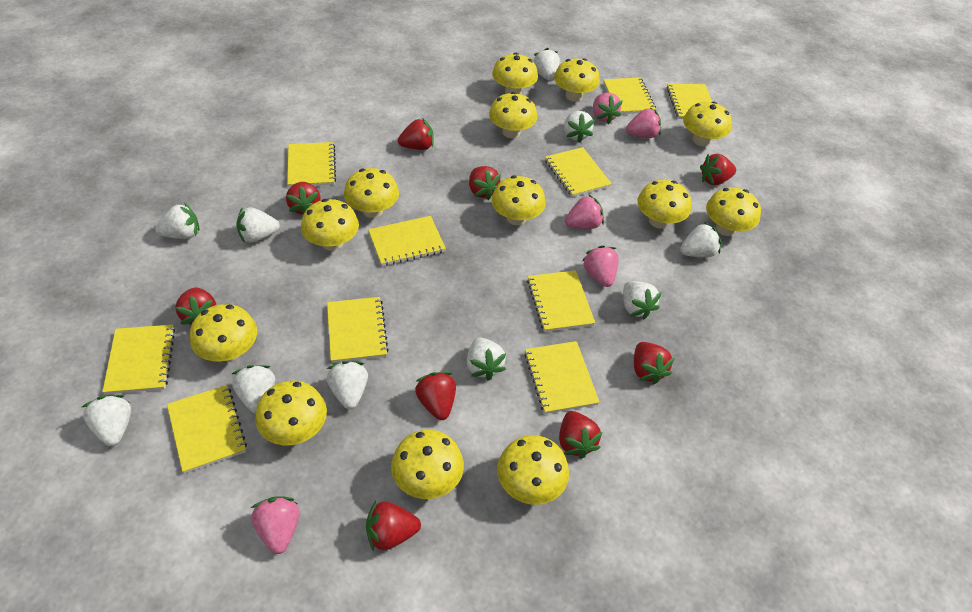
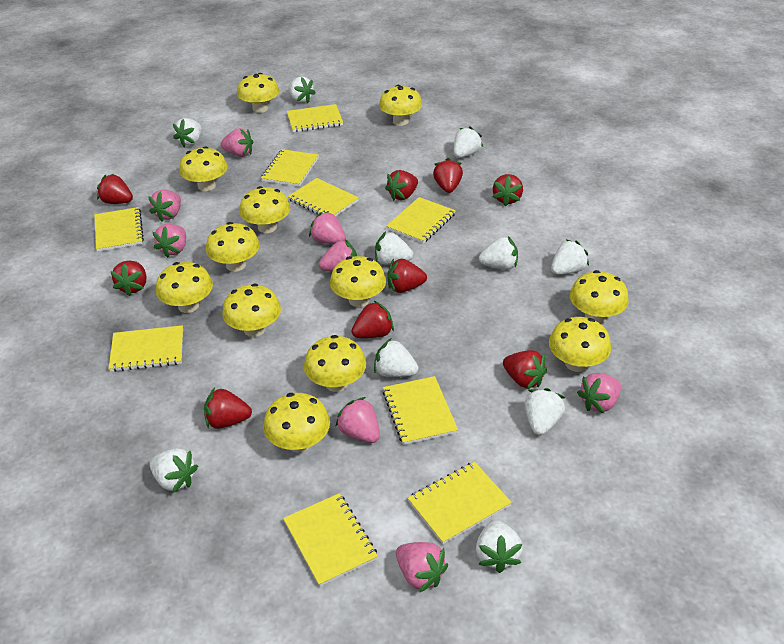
pink strawberry: [251,497,300,554] [565,194,604,229] [582,245,619,287] [593,93,623,124] [626,108,661,138] = 5 -> [149,190,181,222] [153,224,186,258] [221,128,253,157] [309,211,346,244] [319,240,357,272] [335,397,380,443] [396,542,448,593] [577,373,621,413] = 8
yellow mushroom: [190,304,257,362] [255,381,327,445] [301,199,359,251] [344,168,399,218] [391,430,464,499] [489,92,537,138] [492,53,538,94] [492,176,546,225] [497,435,569,505] [554,58,600,102] [638,180,691,229] [683,101,732,146] [706,187,761,236] = 13 -> [156,262,213,313] [179,146,228,191] [206,222,260,272] [222,283,281,337] [237,73,279,113] [239,186,290,233] [263,393,330,452] [304,335,366,392] [330,256,386,307] [379,85,422,126] [549,317,611,372] [570,270,629,323] = 12
yellow notebook: [102,324,175,394] [167,385,247,474] [287,142,336,187] [327,297,389,363] [368,216,446,266] [524,341,600,414] [527,270,595,332] [545,147,612,197] [603,78,656,114] [667,84,712,119] = 10 -> [94,207,144,252] [109,325,183,372] [261,149,319,187] [283,493,378,587] [287,104,343,132] [288,178,359,216] [382,376,458,445] [387,197,456,243] [408,462,512,544] = 9

